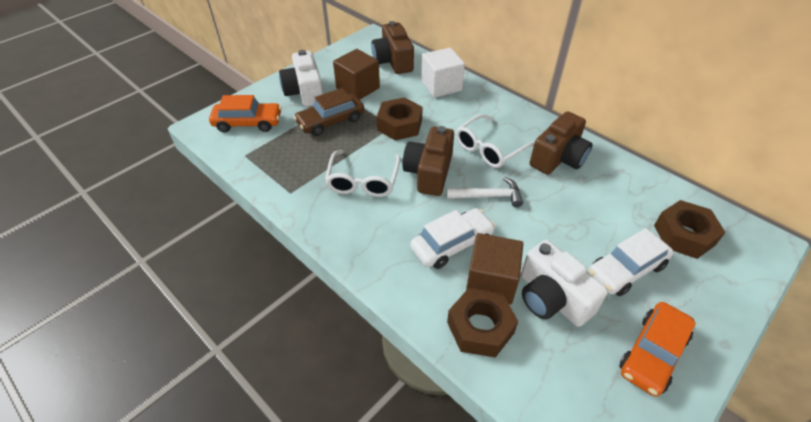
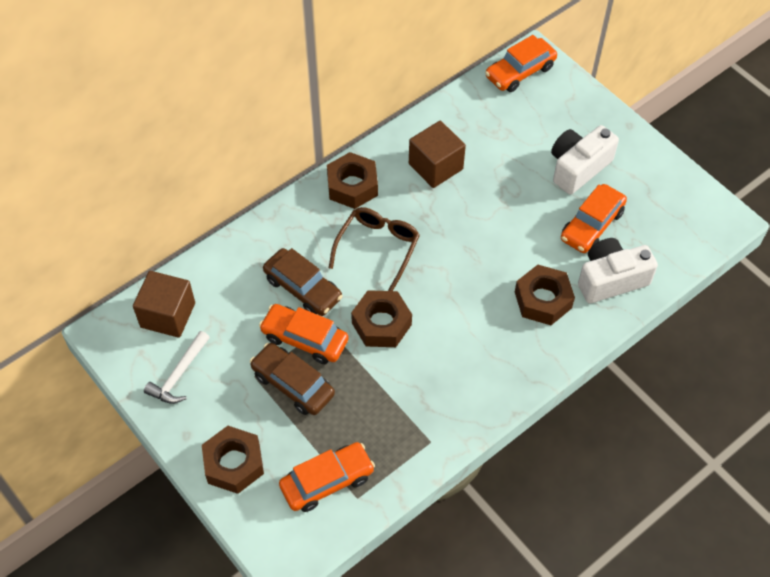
brown camera: [371,21,414,74] [402,126,454,196] [530,111,592,175] = 3 -> none = 0
brown car: [294,88,364,136] = 1 -> [250,343,335,415] [263,248,343,316] = 2
brown glasses: none = 0 -> [329,207,420,291] = 1
brown nut: [377,97,423,141] [447,288,518,358] [654,200,726,259] = 3 -> [202,426,264,494] [327,152,378,209] [351,290,412,347] [515,265,575,325] = 4
orange car: [209,95,282,132] [619,302,696,397] = 2 -> [259,304,349,364] [279,442,375,512] [485,35,557,92] [561,184,627,253] = 4
white car: [410,208,496,269] [588,228,674,296] = 2 -> none = 0
white cube: [421,48,465,98] = 1 -> none = 0
white glasses: [325,150,401,197] [456,114,534,168] = 2 -> none = 0

